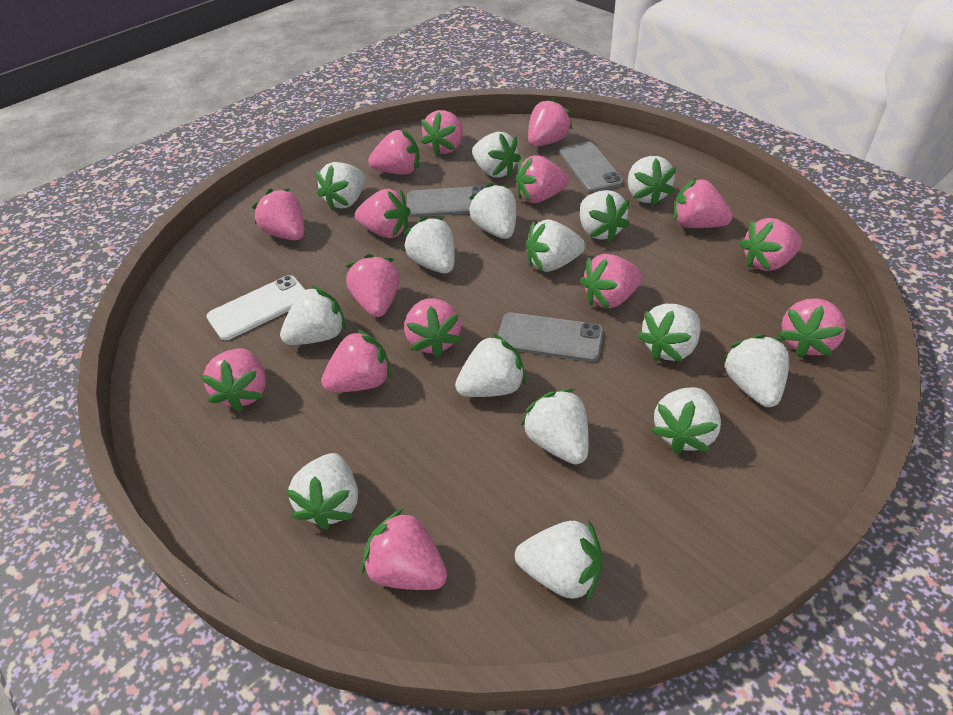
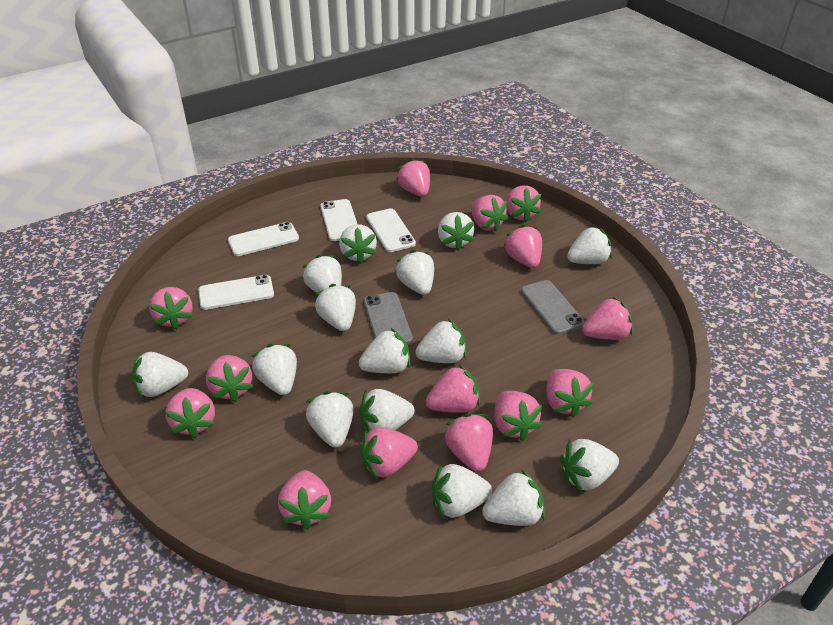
grey phone: [407,186,486,217] [498,312,604,362] [559,141,624,193] = 3 -> [364,292,413,344] [521,280,585,334] = 2
pink strawberry: [201,349,266,412] [252,189,304,240] [321,329,391,392] [346,254,400,317] [355,189,411,238] [362,508,447,590] [368,130,419,175] [404,298,462,358] [421,110,463,157] [516,155,569,203] [528,98,573,146] [580,254,643,309] [674,178,733,228] [740,218,802,271] [778,298,846,357] = 15 -> [149,287,193,330] [165,388,215,438] [206,355,254,402] [278,470,331,530] [360,427,418,479] [396,158,430,197] [426,364,480,413] [444,413,493,472] [471,195,508,232] [494,391,542,441] [503,224,542,268] [506,185,541,222] [546,369,594,418] [582,297,633,340] = 14
white phone: [207,275,306,340] = 1 -> [198,275,274,310] [228,222,299,256] [320,199,357,241] [366,208,416,252] = 4

